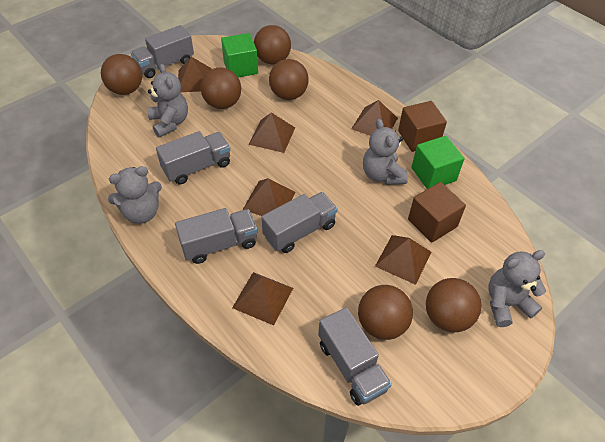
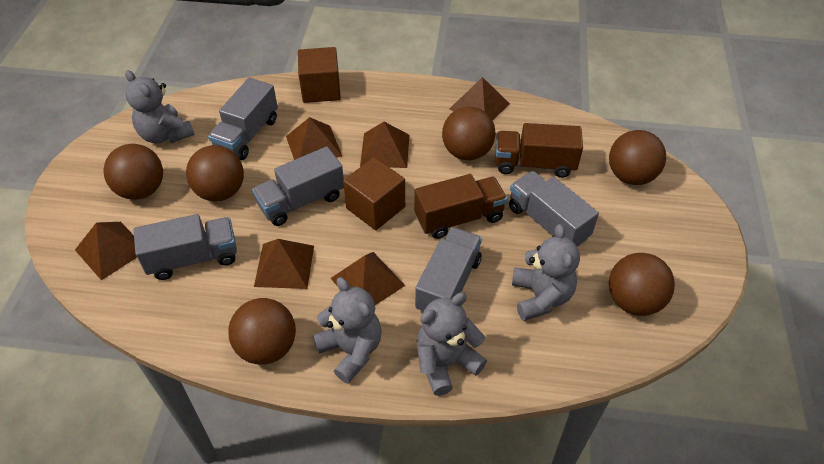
brown truck: none = 0 -> [414,174,507,239] [496,123,583,178] = 2
green cube: [221,33,258,77] [411,136,464,189] = 2 -> none = 0

